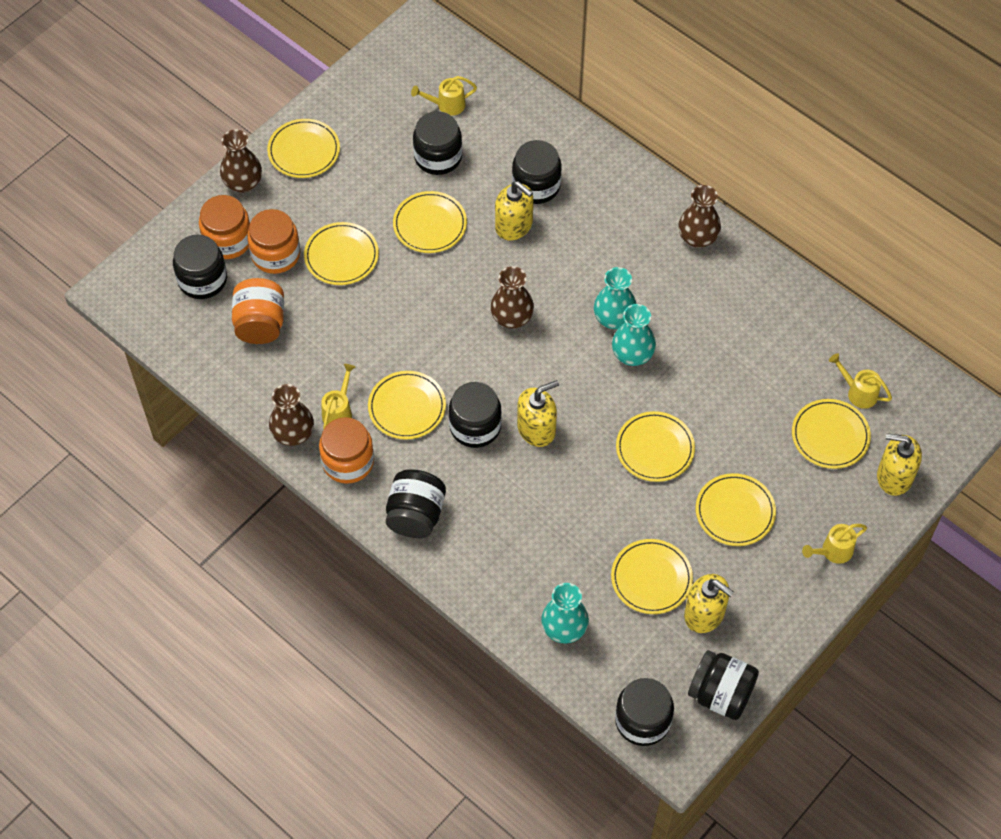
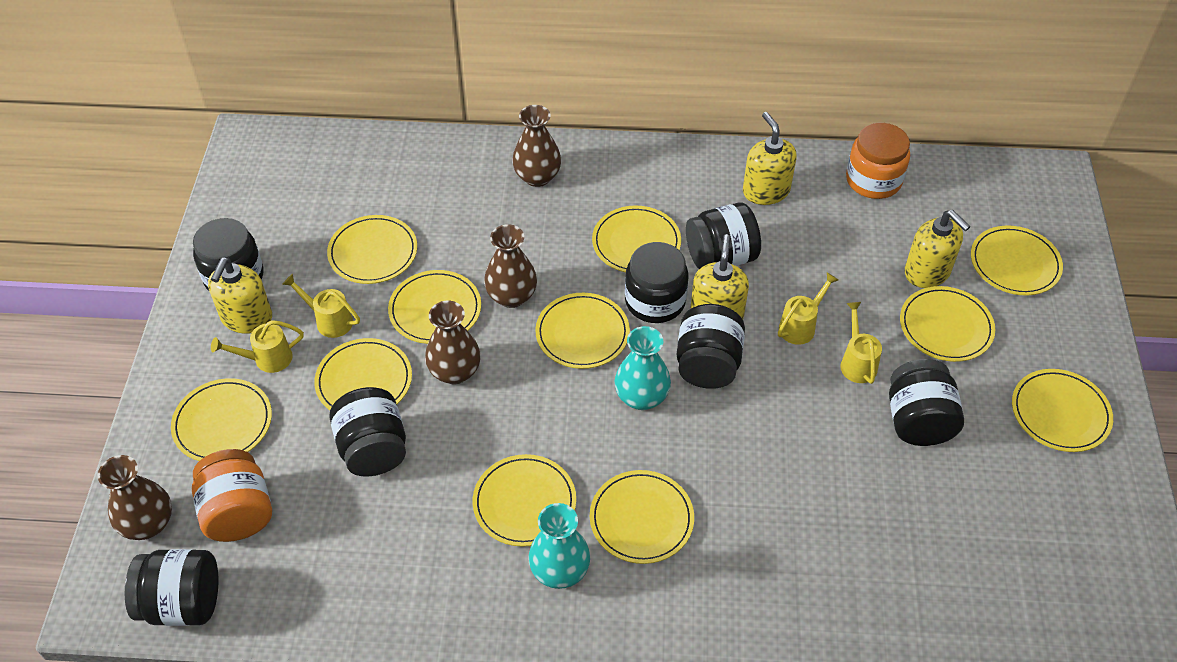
orange jar: [199,195,250,259] [232,278,284,344] [247,209,300,274] [319,417,374,484] = 4 -> [192,449,272,542] [846,123,910,199] = 2
turquoise vase: [541,583,589,644] [594,267,636,329] [612,304,656,366] = 3 -> [528,503,590,589] [615,326,671,410] = 2
yellow plate: [267,119,340,178] [304,222,379,285] [368,371,446,440] [393,191,467,253] [611,539,693,614] [616,411,695,482] [696,473,776,546] [792,399,871,469] = 8 -> [171,378,272,461] [314,338,412,410] [327,215,417,284] [388,270,481,344] [473,454,576,547] [535,293,630,369] [590,470,694,564] [592,205,681,272] [900,286,995,362] [971,225,1063,296] [1012,369,1113,452] = 11

